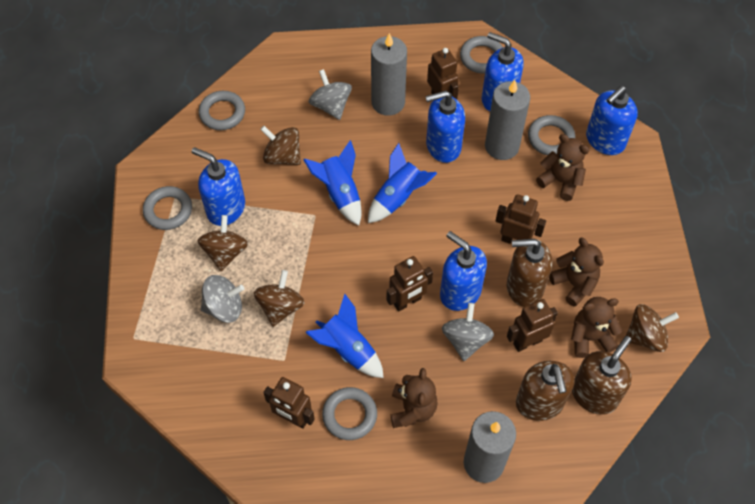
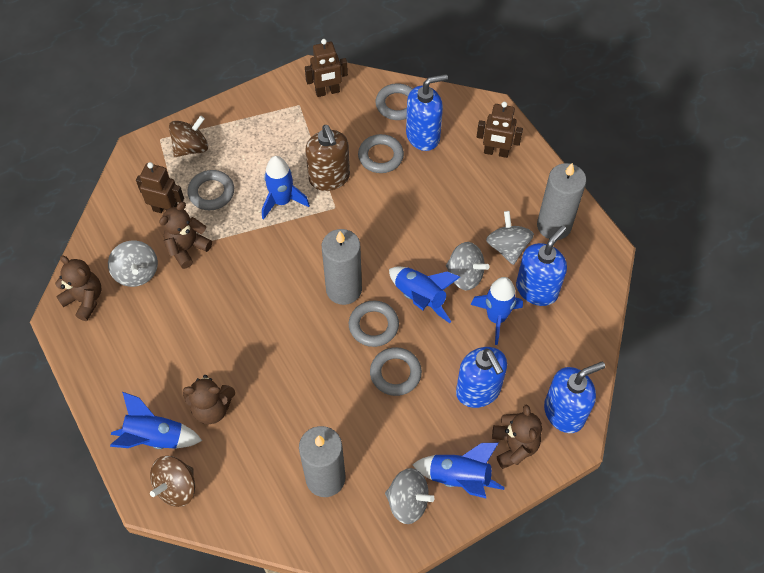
blue rocket: [303,140,362,226] [305,294,384,378] [368,143,437,223] = 3 -> [110,392,202,449] [262,156,310,220] [389,267,460,323] [412,443,505,499] [470,277,523,345] = 5
blue soap dispenser: [192,147,245,226] [425,90,465,163] [440,231,487,311] [482,32,524,111] [586,86,638,155] = 5 -> [406,74,448,151] [456,347,507,408] [516,226,567,306] [544,362,605,433] = 4
brown robot: [263,377,315,429] [387,256,433,311] [427,48,459,99] [496,194,546,244] [507,299,558,352] = 5 -> [136,162,184,213] [305,39,348,97] [477,102,523,158] = 3
brown soap dispenser: [507,238,552,307] [516,361,575,421] [572,336,632,415] = 3 -> [305,125,350,191] = 1
brown spinning top: [198,215,248,271] [254,270,304,327] [260,126,301,165] [626,304,679,352] = 4 -> [150,456,195,507] [169,116,208,157] = 2
grey spinning top: [201,275,244,323] [309,69,352,120] [442,303,494,361] = 3 -> [108,241,158,287] [385,468,435,524] [446,242,489,290] [486,211,534,265] = 4

